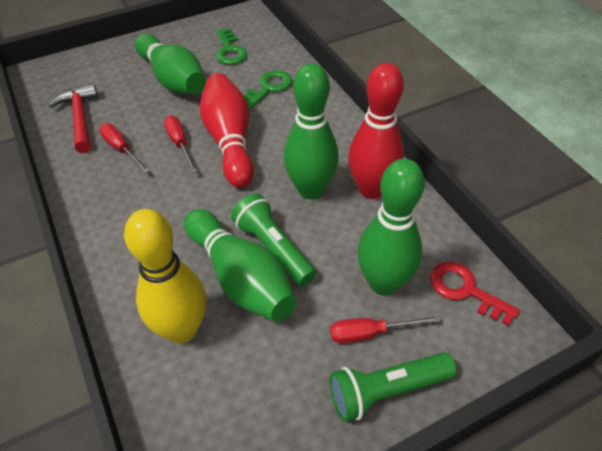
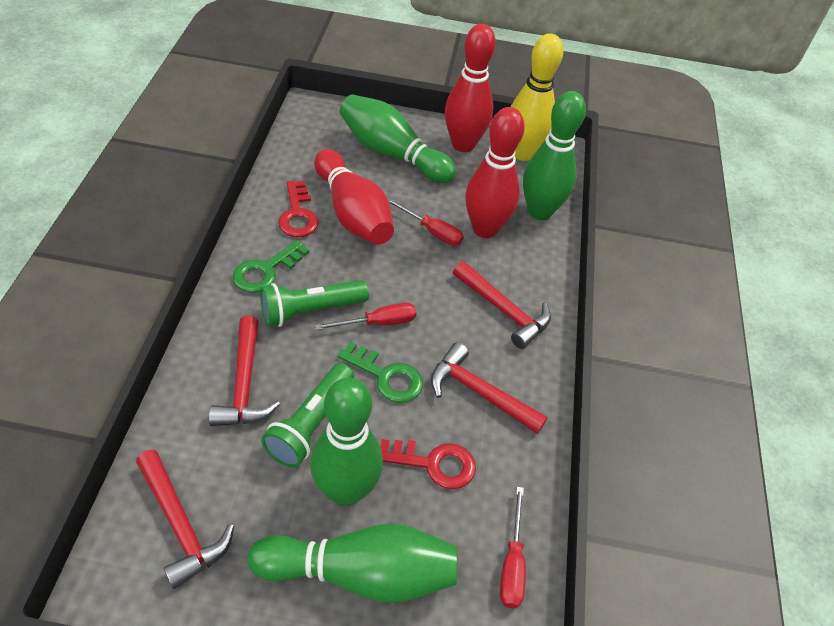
red bowling pin: [200,73,254,188] [348,63,404,199] = 2 -> [314,149,394,245] [445,24,496,152] [465,107,525,238] = 3
red hammer: [49,84,98,153] = 1 -> [136,450,234,589] [209,316,280,426] [431,342,548,434] [453,261,551,349] = 4
red key: [430,262,520,326] = 1 -> [278,181,319,237] [381,439,476,489] = 2

